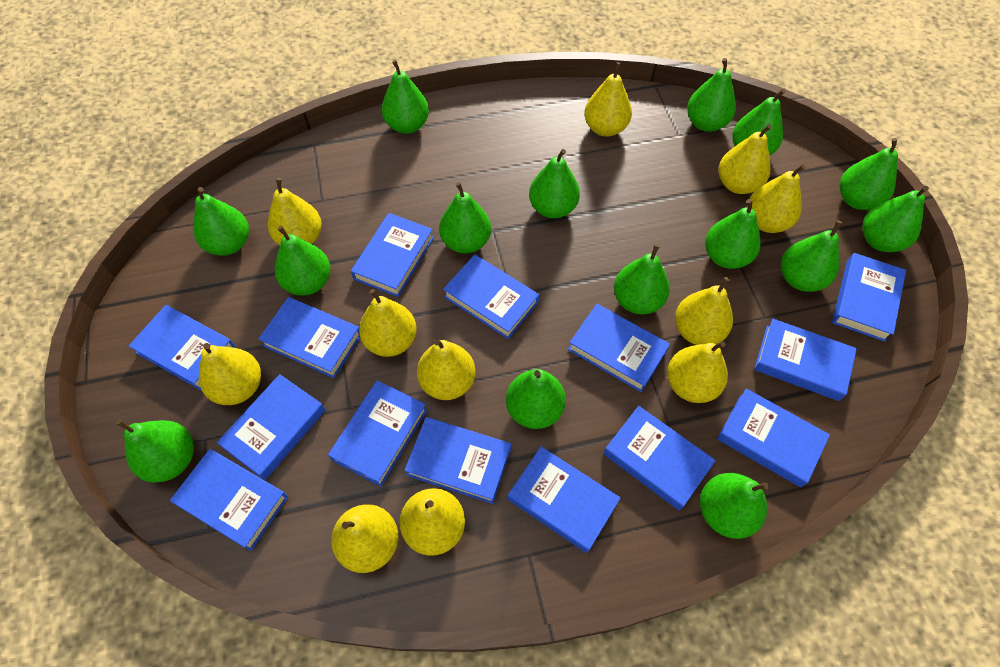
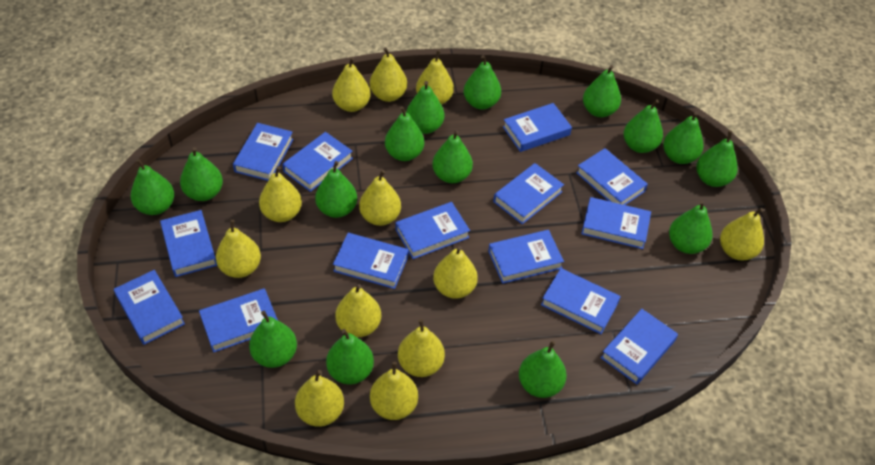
yellow pear: [199,343,261,405] [268,178,322,245] [331,504,398,573] [359,289,417,357] [400,488,465,556] [417,339,476,400] [584,62,632,137] [667,341,728,403] [675,277,733,345] [719,124,772,194] [747,164,805,233] = 11 -> [216,220,261,278] [259,166,302,222] [295,370,344,427] [332,57,371,112] [335,284,381,337] [359,170,401,226] [370,48,407,102] [370,362,418,420] [398,319,445,377] [416,50,454,105] [433,246,478,299] [720,208,764,261] = 12

